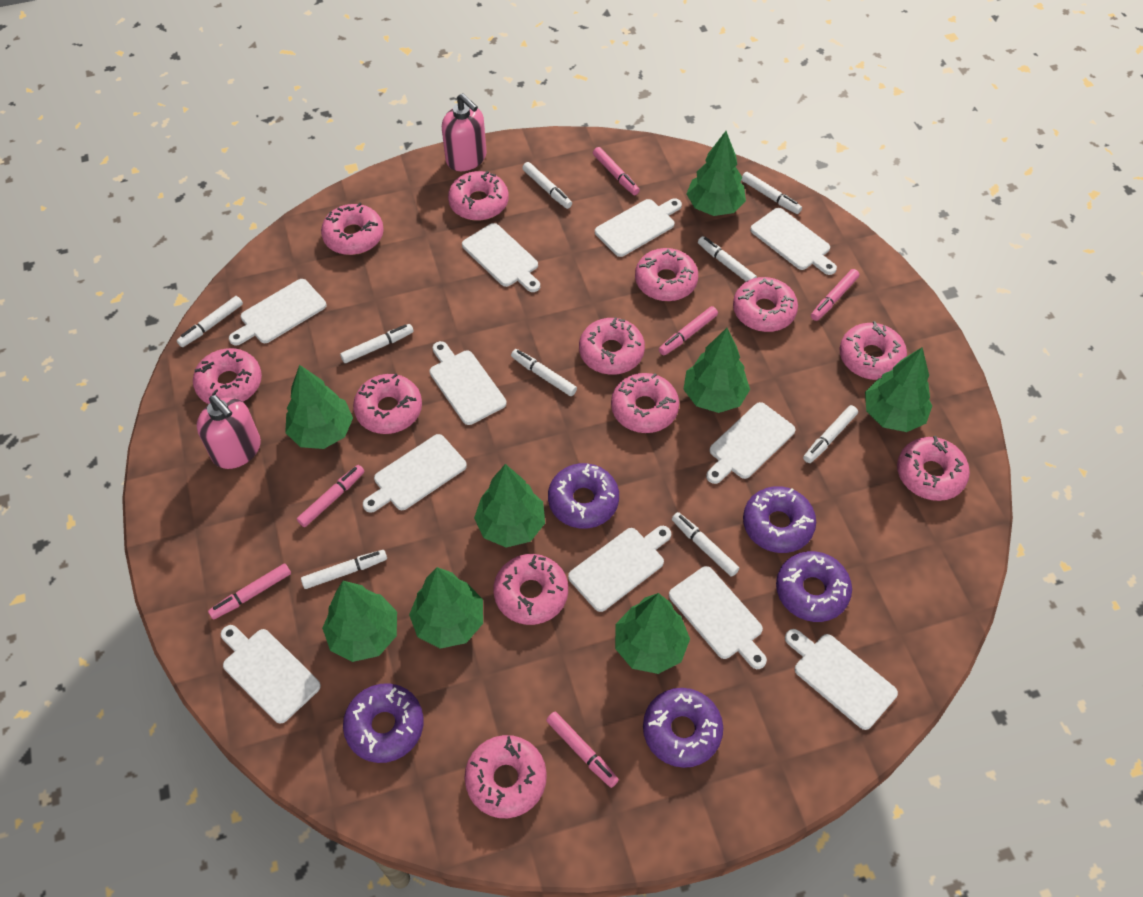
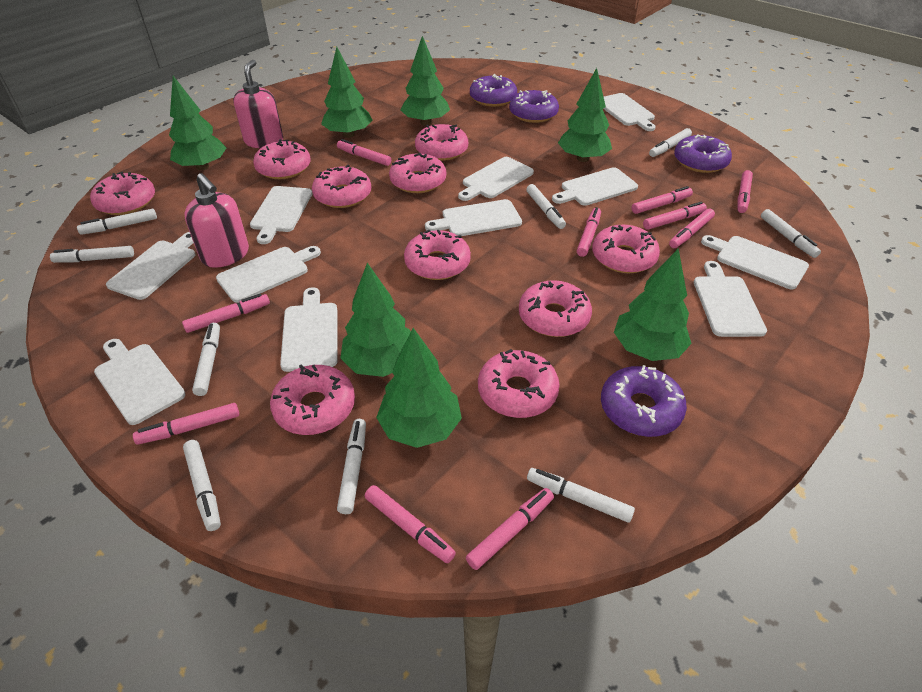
green tree: [285,365,353,449] [322,581,397,662] [409,567,483,649] [474,464,545,548] [615,593,690,674] [683,328,750,413] [687,131,746,216] [865,347,932,432] = 8 -> [169,76,226,170] [321,47,372,138] [340,263,411,377] [376,328,462,448] [400,36,450,125] [558,68,612,162] [614,248,692,361] = 7
pink donut: [193,348,262,404] [321,203,384,255] [353,373,422,434] [448,171,509,221] [465,735,547,818] [494,554,568,625] [579,317,645,375] [611,373,679,433] [635,248,698,301] [733,277,798,332] [839,321,907,380] [897,436,970,501] = 12 -> [90,172,155,215] [253,139,311,179] [270,365,355,435] [312,165,371,208] [389,153,446,193] [404,230,471,280] [415,124,468,161] [478,349,560,418] [519,280,592,337] [592,225,660,273] = 10
pink marker: [208,563,291,620] [297,465,365,527] [546,712,619,788] [593,147,640,195] [659,306,718,355] [811,269,859,321] = 6 -> [133,403,239,444] [182,294,270,333] [337,139,391,166] [365,485,456,563] [466,488,554,570] [577,207,601,257] [631,186,693,214] [643,202,707,230] [669,208,715,248] [738,170,753,213] = 10
purple donut: [343,683,424,763] [548,463,619,529] [643,688,723,768] [743,486,816,553] [776,551,852,622] = 5 -> [470,74,517,107] [509,90,559,123] [601,365,687,437] [674,134,732,173] = 4

